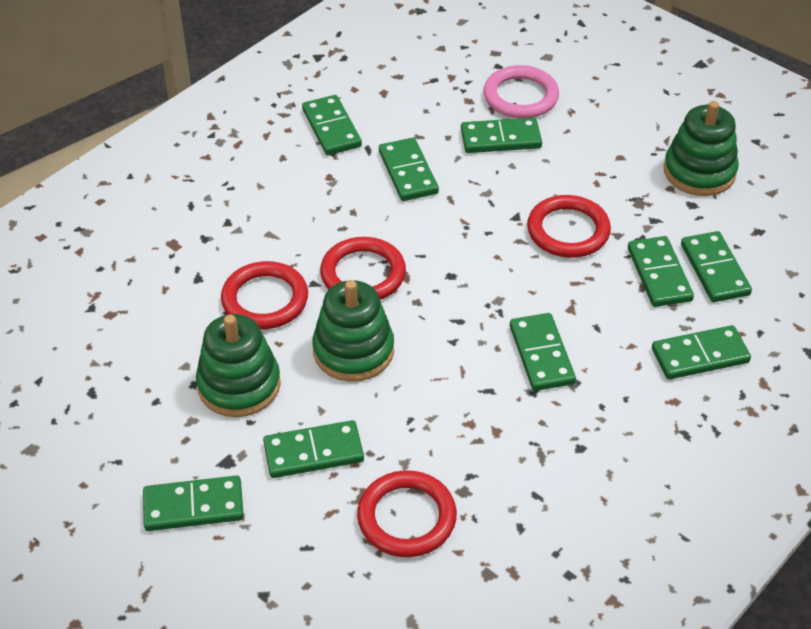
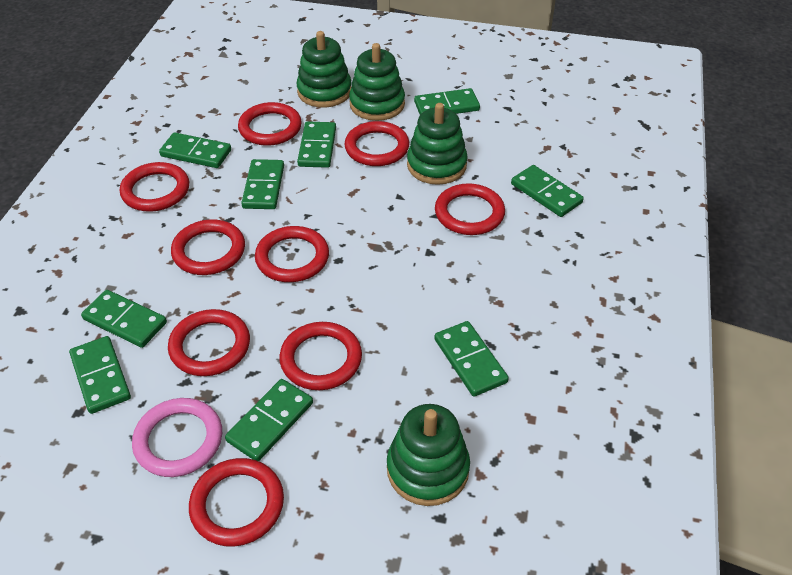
green stacking toy: [196,314,281,417] [312,280,394,382] [664,101,739,196] = 3 -> [297,31,351,108] [349,43,405,121] [387,404,470,506] [407,103,468,185] = 4
red ring: [221,261,308,329] [320,237,406,300] [357,470,457,557] [527,195,611,258] = 4 -> [120,162,189,212] [168,309,250,376] [171,219,245,275] [189,458,284,547] [238,102,302,146] [255,226,329,282] [279,322,362,390] [344,121,409,166] [435,183,505,235] = 9

